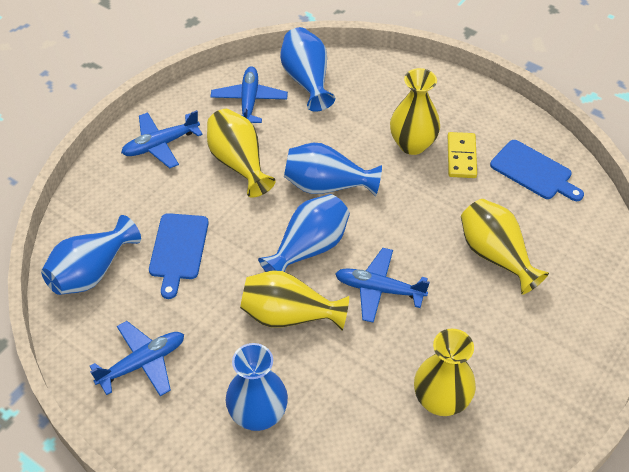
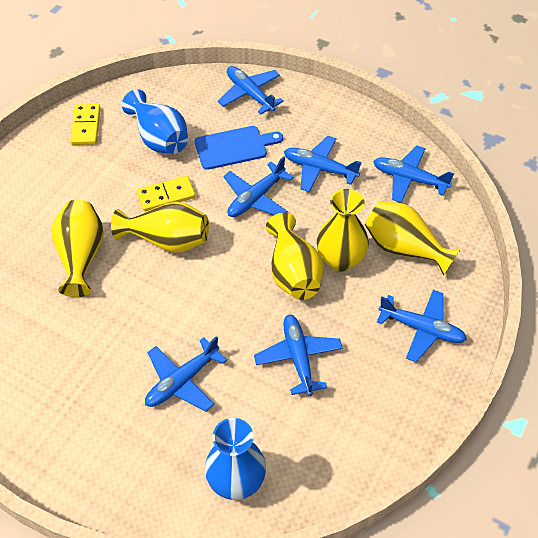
blue cutting board: [149,213,209,299] [490,140,584,201] = 2 -> [195,126,283,170] = 1
blue plane: [90,321,184,396] [121,110,203,168] [210,66,288,123] [335,248,430,323] = 4 -> [145,336,227,412] [218,66,284,114] [223,156,294,217] [254,314,343,396] [284,136,362,192] [373,146,454,203] [377,290,467,362] = 7
blue vase: [41,215,141,295] [226,343,288,431] [258,194,350,272] [280,27,335,112] [284,143,382,196] = 5 -> [122,89,188,154] [205,418,266,500] = 2
yellow domino: [448,132,477,178] = 1 -> [70,104,101,145] [137,176,196,212] = 2

